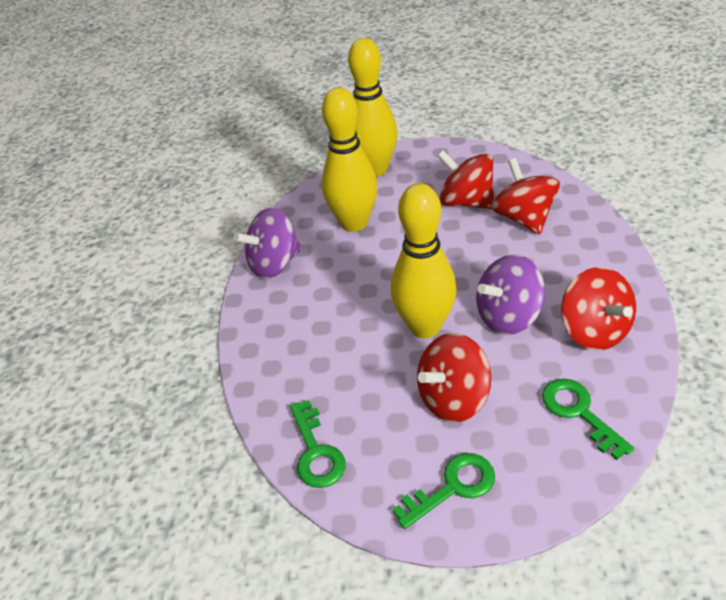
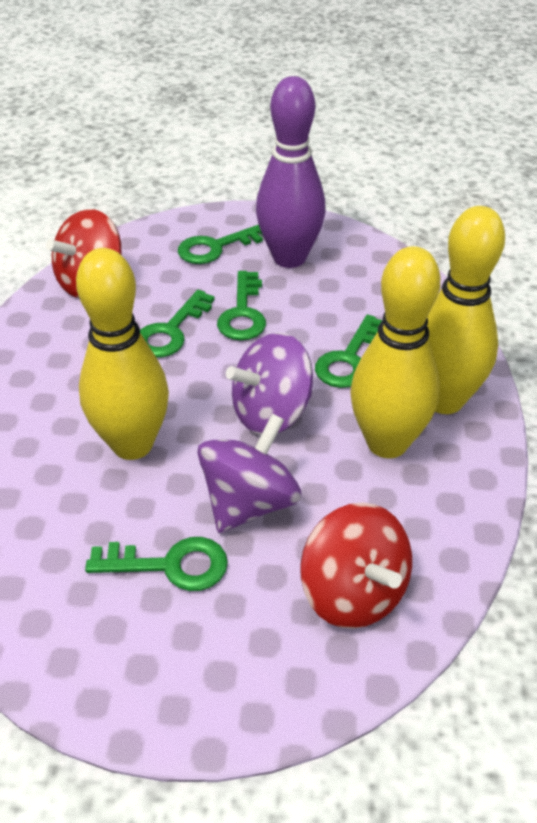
green key: [290,400,346,488] [392,453,495,529] [542,379,634,460] = 3 -> [85,537,228,591] [140,290,215,358] [178,224,263,264] [217,271,266,340] [315,315,382,388] = 5
purple bowling pin: none = 0 -> [256,76,326,268] = 1
red spinning top: [417,333,491,422] [437,150,494,209] [492,158,560,235] [561,267,636,351] = 4 -> [46,209,121,298] [300,502,412,629] = 2

